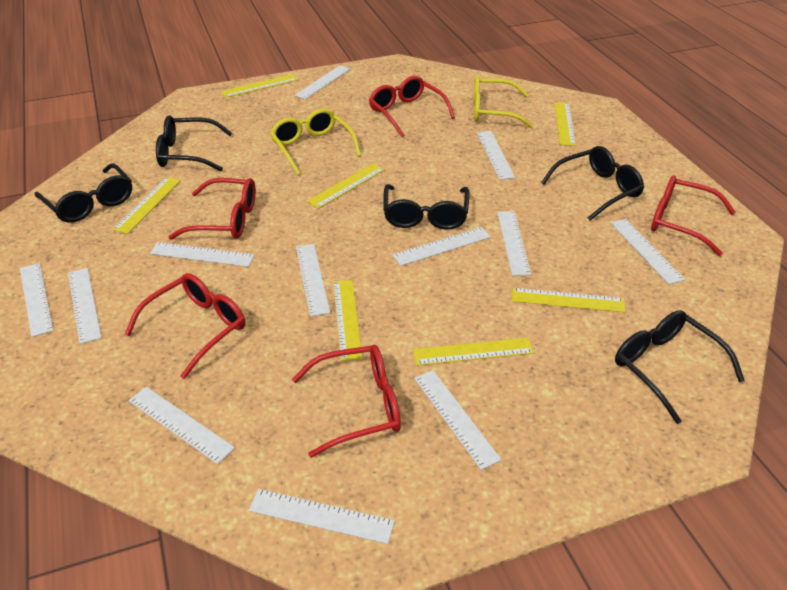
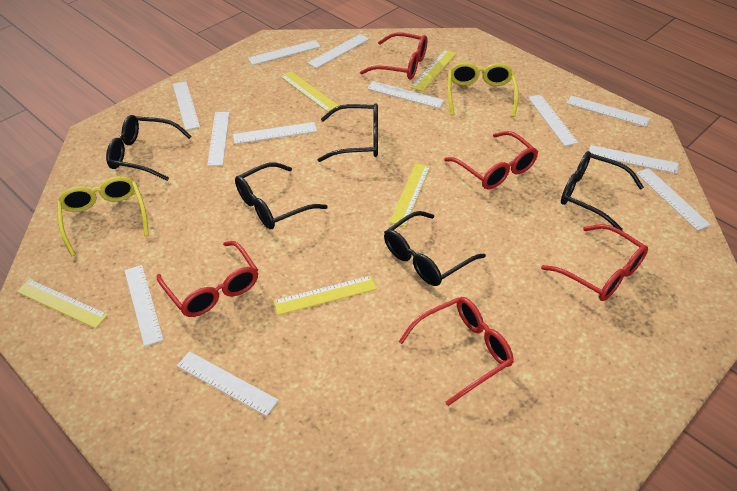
yellow ruler: [112,177,181,234] [221,74,298,98] [307,163,385,209] [333,280,363,361] [413,338,534,366] [512,288,626,312] [554,102,576,146] = 7 -> [16,279,108,329] [274,275,377,315] [280,71,339,112] [390,163,430,227] [410,50,457,92] = 5

